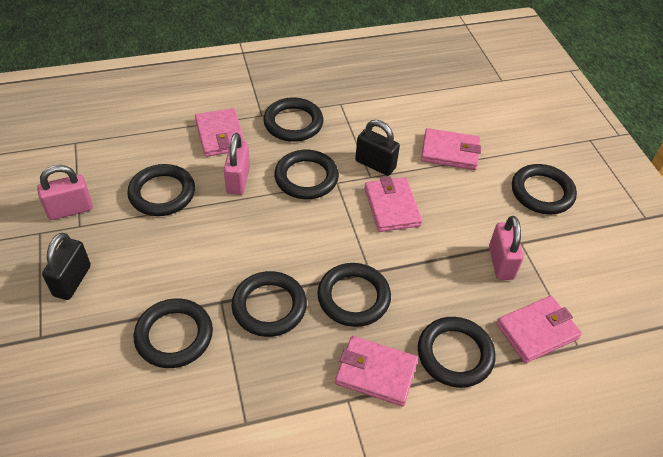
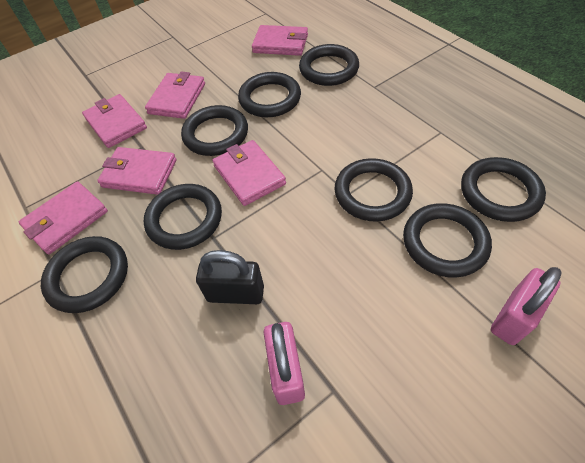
black padlock: [42,232,91,300] [355,120,400,176] = 2 -> [196,250,264,304] = 1
pink padlock: [37,165,93,220] [224,133,250,195] [489,216,524,280] = 3 -> [263,322,305,405] [491,267,562,345] = 2
pink wallet: [195,108,245,157] [335,336,418,406] [364,176,422,232] [421,128,481,170] [496,296,582,363] = 5 -> [19,181,108,254] [82,94,147,148] [97,147,177,195] [145,72,205,119] [212,140,286,206] [252,25,308,56] = 6

